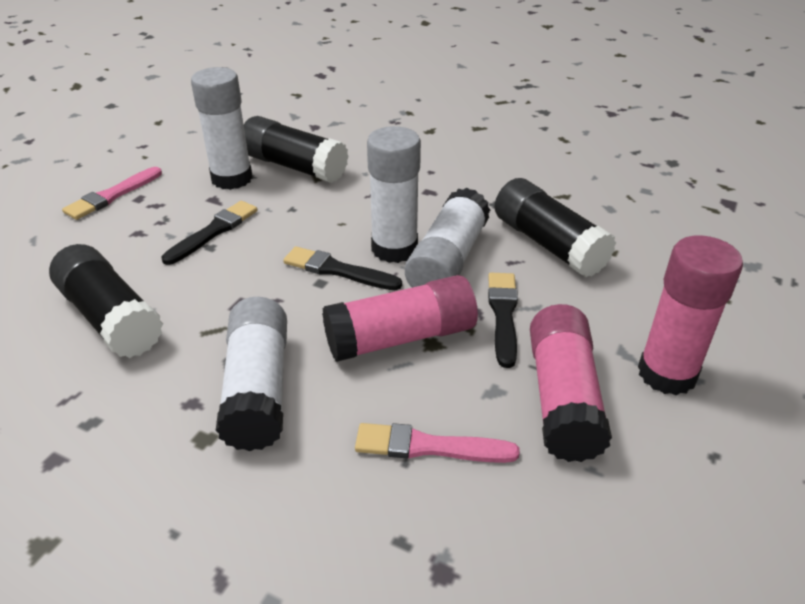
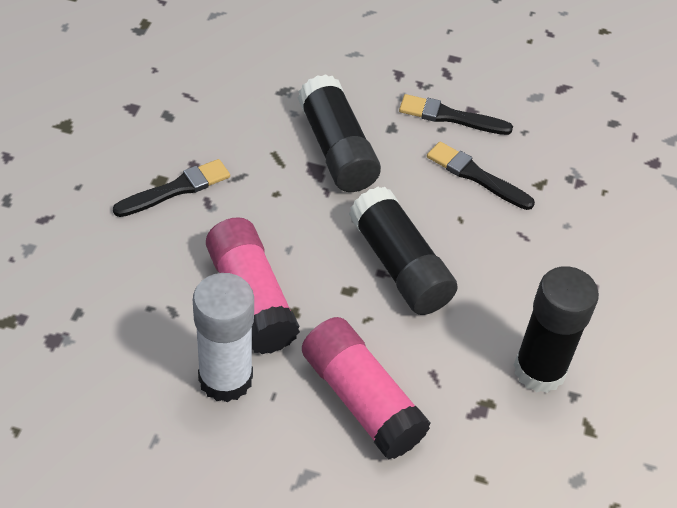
pink brush: [62,167,162,220] [355,423,520,463] = 2 -> none = 0
pink glue stick: [322,275,478,362] [530,304,612,462] [638,235,743,395] = 3 -> [206,217,300,354] [302,317,431,460] = 2
white glue stick: [191,67,253,190] [216,297,287,451] [367,126,421,263] [405,188,490,288] = 4 -> [193,273,254,402] = 1

